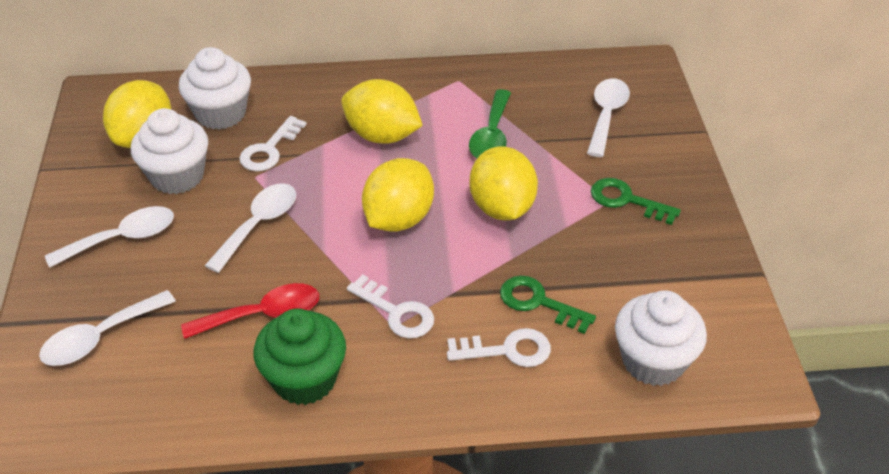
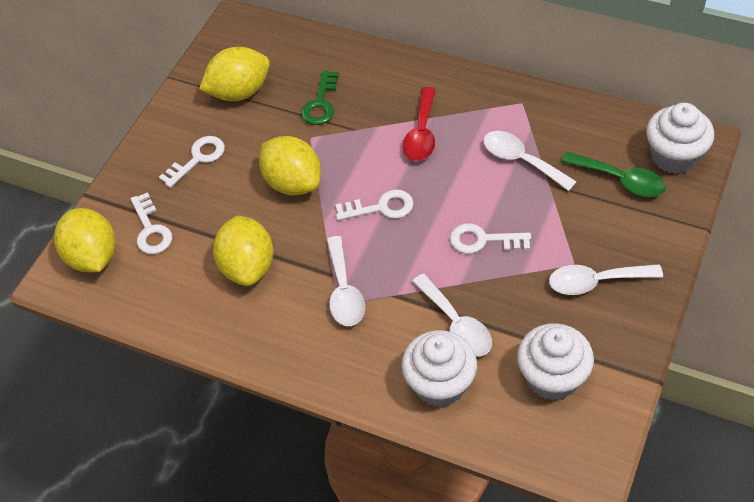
green cupcake: [254,308,346,405] = 1 -> none = 0
green key: [500,275,596,334] [591,178,681,225] = 2 -> [301,70,339,125] = 1
white key: [239,116,307,171] [347,274,434,338] [447,328,551,367] = 3 -> [131,192,172,254] [159,136,225,188] [335,189,414,221] [450,223,531,254] = 4

